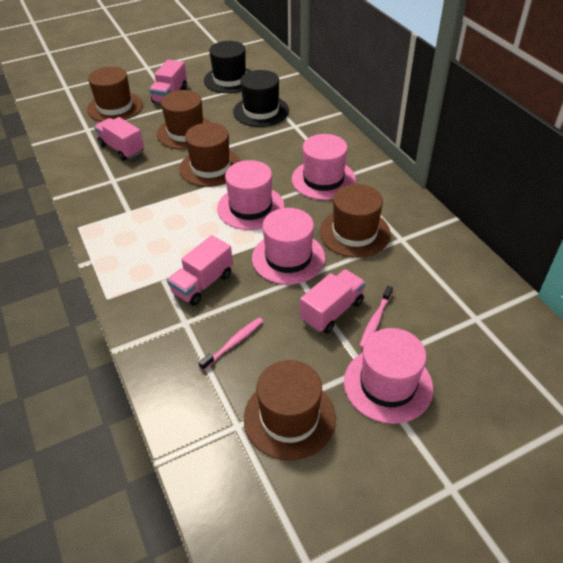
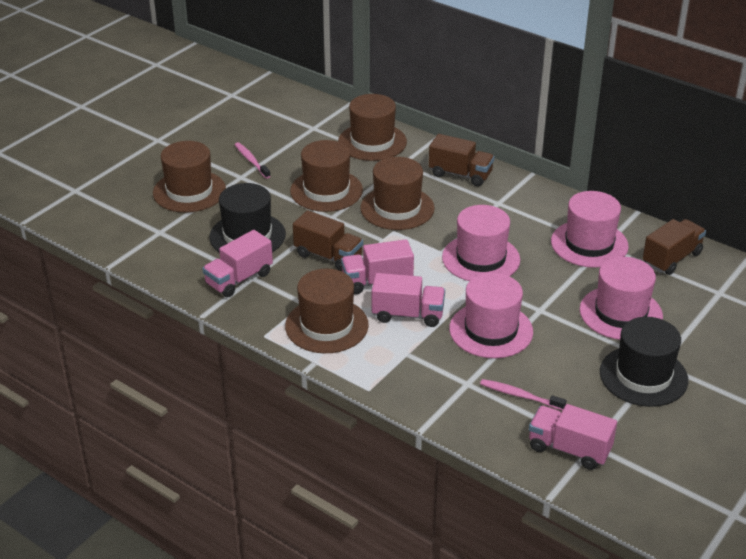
brown truck: none = 0 -> [293,210,363,271] [429,134,494,186] [643,219,706,275] = 3

